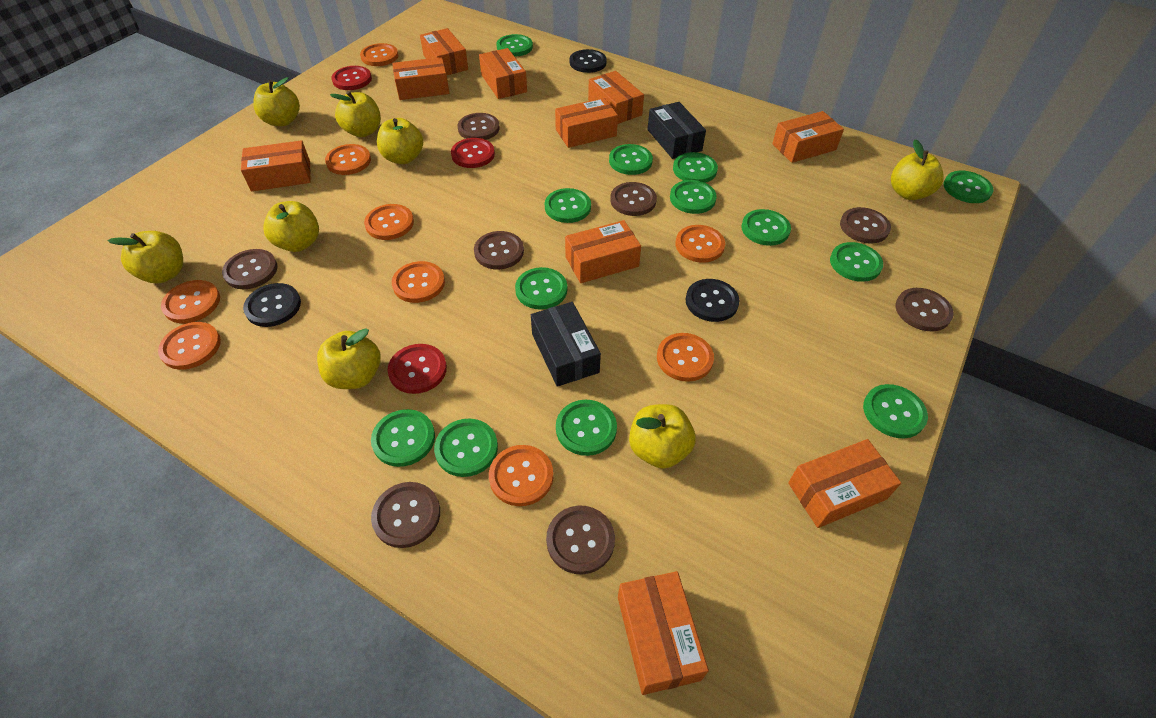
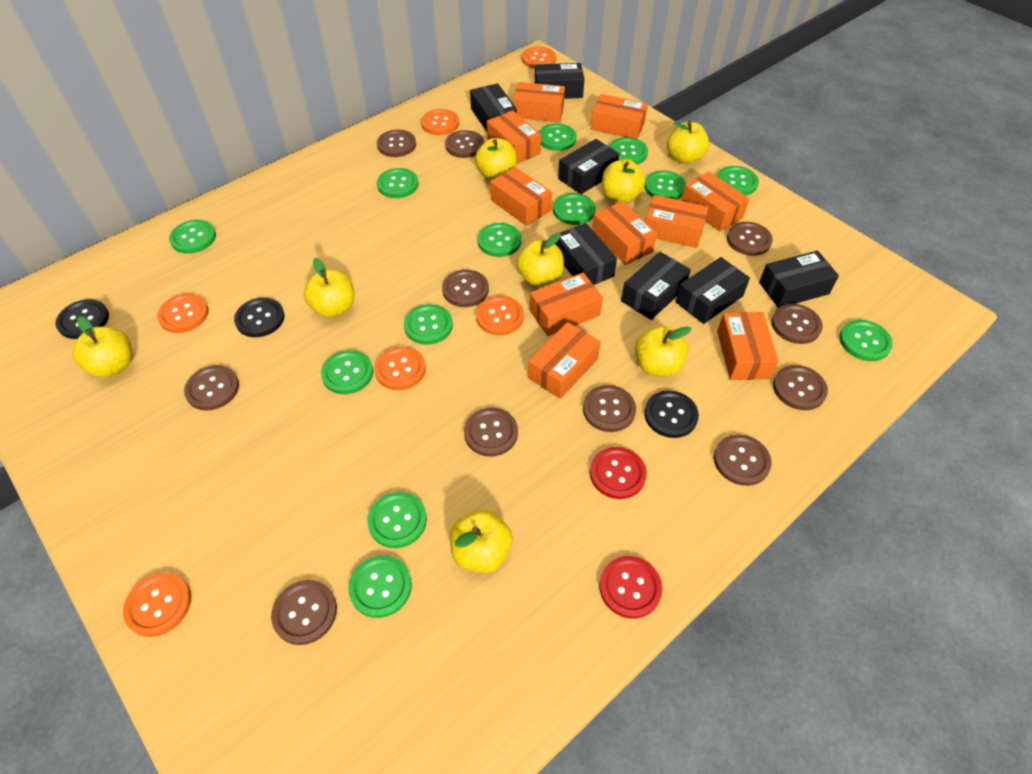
black box: [531,302,601,387] [647,102,706,159] = 2 -> [470,83,517,132] [535,63,584,99] [555,223,617,285] [558,139,619,194] [621,252,691,320] [676,257,750,324] [759,251,839,308] = 7
brown button: [222,249,278,289] [371,482,440,548] [458,113,500,140] [474,231,524,270] [546,506,615,574] [610,182,657,216] [840,207,891,243] [896,288,954,331] = 8 -> [184,365,239,411] [271,580,337,645] [377,130,416,157] [442,270,489,307] [445,130,484,158] [464,408,518,457] [583,385,636,432] [714,434,772,486] [727,222,773,256] [771,304,823,344] [773,365,828,410] = 11
orange button: [158,322,221,370] [161,280,220,323] [325,144,371,175] [360,43,398,66] [364,204,414,240] [392,261,445,303] [489,445,553,506] [657,333,714,382] [675,225,725,263] = 9 -> [123,572,191,637] [157,294,209,333] [374,347,426,390] [421,109,459,135] [476,296,524,335] [522,47,556,69] = 6
red button: [331,66,372,90] [387,344,447,394] [451,138,495,168] = 3 -> [590,447,647,499] [599,556,662,619] = 2

